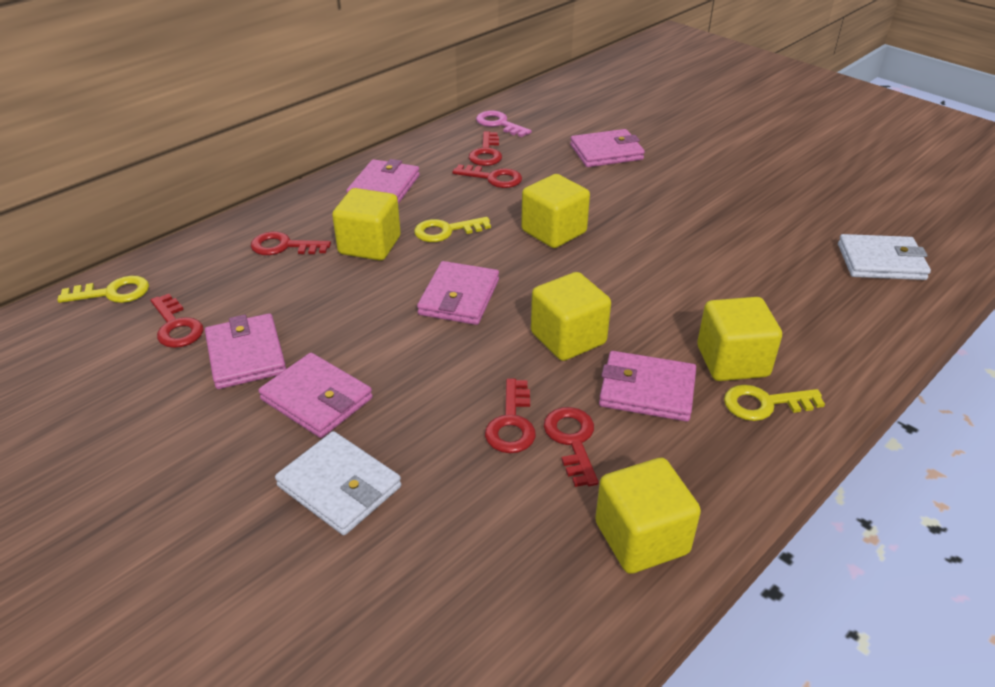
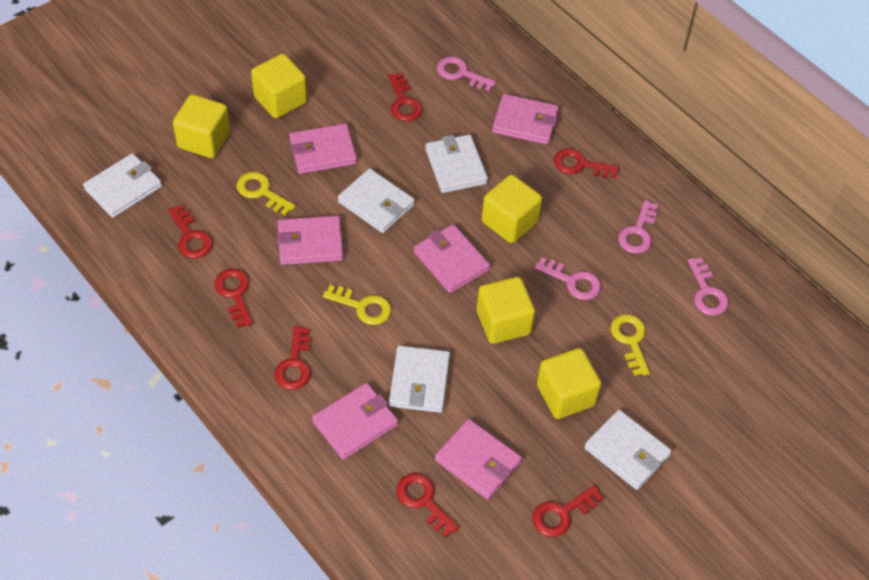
pink key: [476,111,532,137] = 1 -> [437,56,496,91] [534,257,601,300] [618,200,658,254] [688,258,729,316] = 4
red key: [150,294,203,348] [251,232,331,255] [452,164,522,188] [469,131,502,166] [485,378,536,453] [544,407,599,487] = 6 -> [168,205,213,258] [214,268,253,328] [274,326,311,390] [388,73,422,122] [396,473,459,538] [532,485,604,537] [554,148,620,178] = 7
white wallet: [275,431,401,535] [838,234,931,280] = 2 -> [83,153,162,218] [338,168,415,233] [389,346,450,413] [425,135,488,193] [584,410,672,490] = 5

